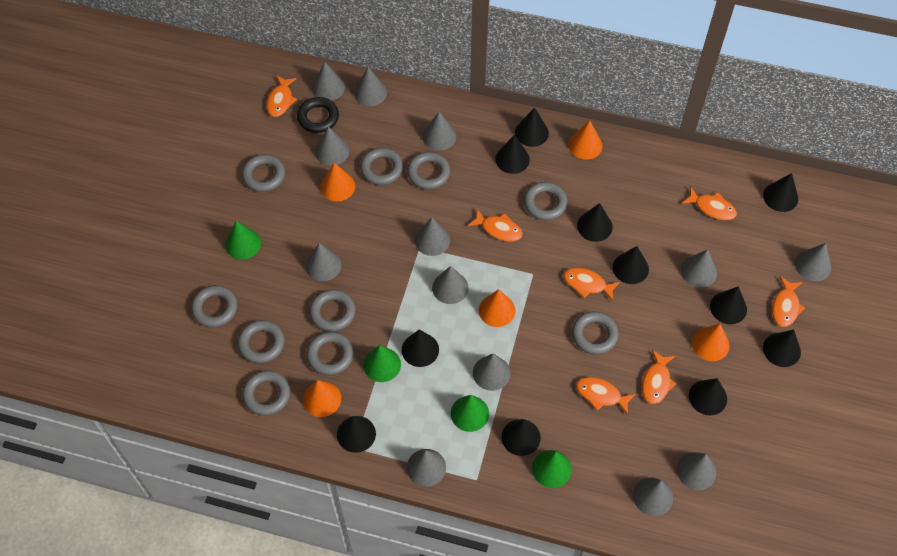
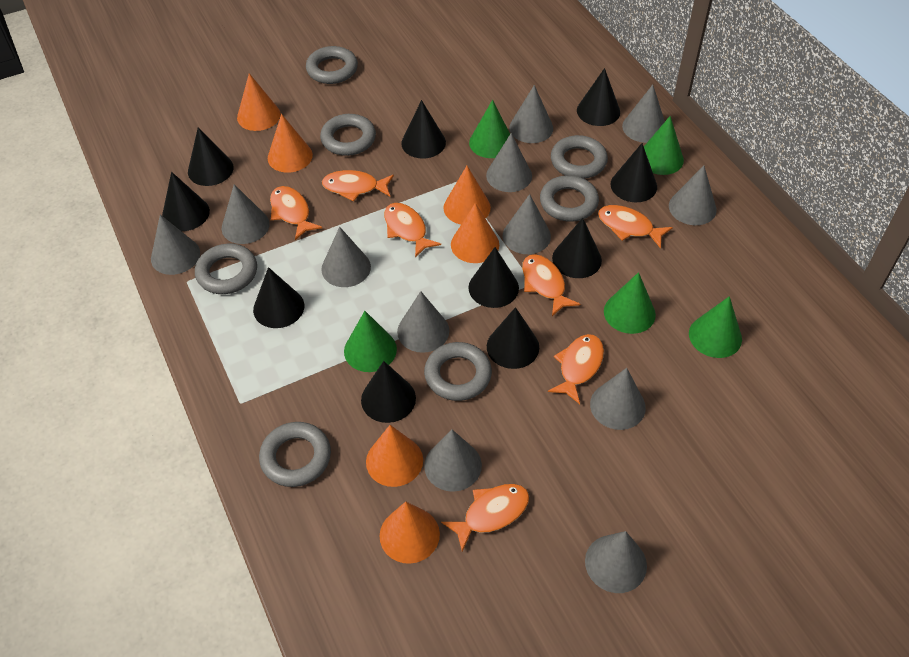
black cone: [337,416,376,453] [402,329,439,367] [495,135,530,174] [502,419,541,456] [515,107,549,147] [577,203,613,242] [613,246,649,284] [689,378,727,415] [710,286,747,324] [763,173,798,212] [763,330,801,367] = 11 -> [162,172,210,231] [188,127,234,186] [253,267,304,328] [361,361,416,423] [401,100,446,158] [469,247,519,308] [487,307,539,369] [552,218,602,278] [577,68,620,126] [611,143,657,202] = 10
black ring: [297,97,339,133] = 1 -> none = 0
green cone: [225,221,261,260] [363,345,401,382] [451,395,489,432] [532,450,572,488] = 4 -> [344,311,397,372] [469,100,510,158] [604,272,656,334] [644,116,684,175] [689,296,742,358] = 5
grey cone: [305,243,342,281] [312,62,345,101] [315,127,349,166] [354,67,387,106] [407,449,446,487] [415,218,450,256] [422,112,456,151] [432,266,469,304] [473,353,511,391] [633,477,673,516] [677,452,716,490] [681,249,717,288] [795,243,831,281] = 13 -> [151,215,200,275] [222,184,270,244] [321,227,371,287] [397,291,449,353] [424,430,482,492] [486,133,532,192] [503,194,551,254] [509,85,553,143] [585,531,647,593] [590,368,646,430] [622,85,665,143] [669,166,717,225] = 12
grey ring: [191,285,237,327] [238,320,285,363] [242,154,285,192] [242,370,290,416] [306,332,354,375] [309,289,356,332] [360,148,403,185] [407,152,450,189] [524,182,568,220] [572,311,619,355] = 10 -> [195,244,257,294] [259,422,331,487] [306,46,358,84] [320,114,376,156] [424,342,492,401] [540,175,599,222] [551,135,608,179] = 7
orange cone: [303,380,341,417] [320,163,355,201] [479,289,516,327] [568,121,603,160] [692,324,729,361] = 5 -> [237,73,281,131] [268,114,313,173] [366,425,423,487] [379,502,440,564] [443,166,491,224] [451,203,499,263] = 6

